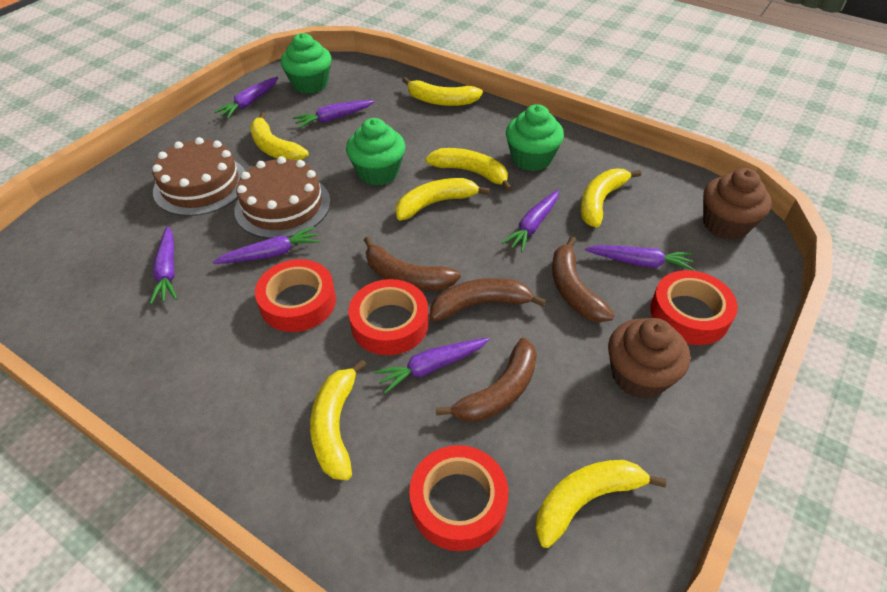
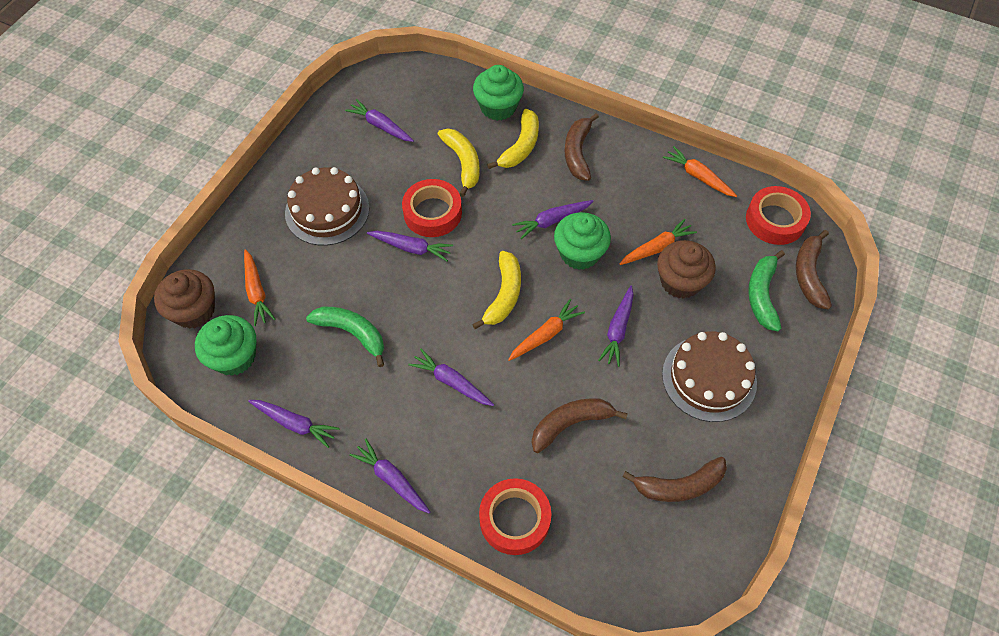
green banana: none = 0 -> [306,307,384,367] [748,250,785,331] = 2
orange carrot: none = 0 -> [244,249,275,326] [508,299,585,361] [620,219,697,265] [663,146,737,197] = 4
red tape: [255,259,336,332] [348,279,429,355] [409,445,508,551] [650,270,738,345] = 4 -> [402,179,462,237] [479,478,551,555] [746,186,811,245] = 3
yellow banana: [250,112,309,161] [310,359,367,480] [395,178,490,220] [402,77,483,106] [425,148,512,192] [535,460,666,548] [580,169,641,228] = 7 -> [438,128,480,197] [472,251,521,329] [487,109,539,169] = 3

